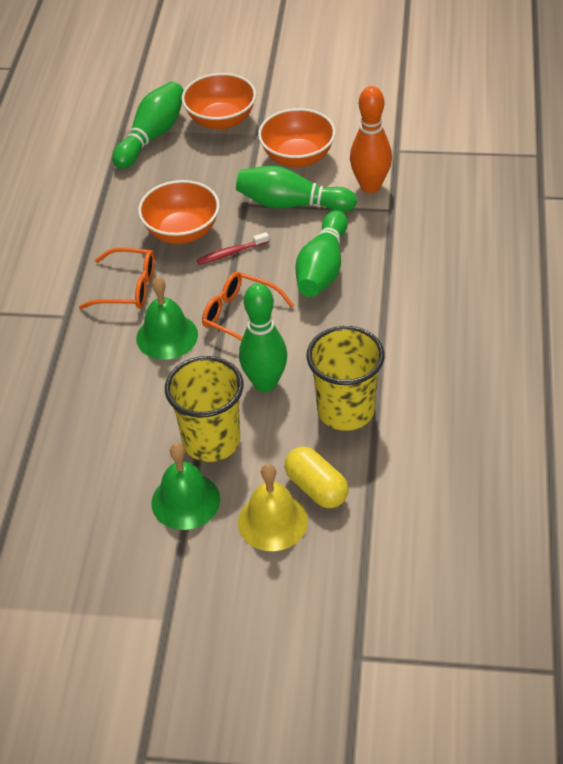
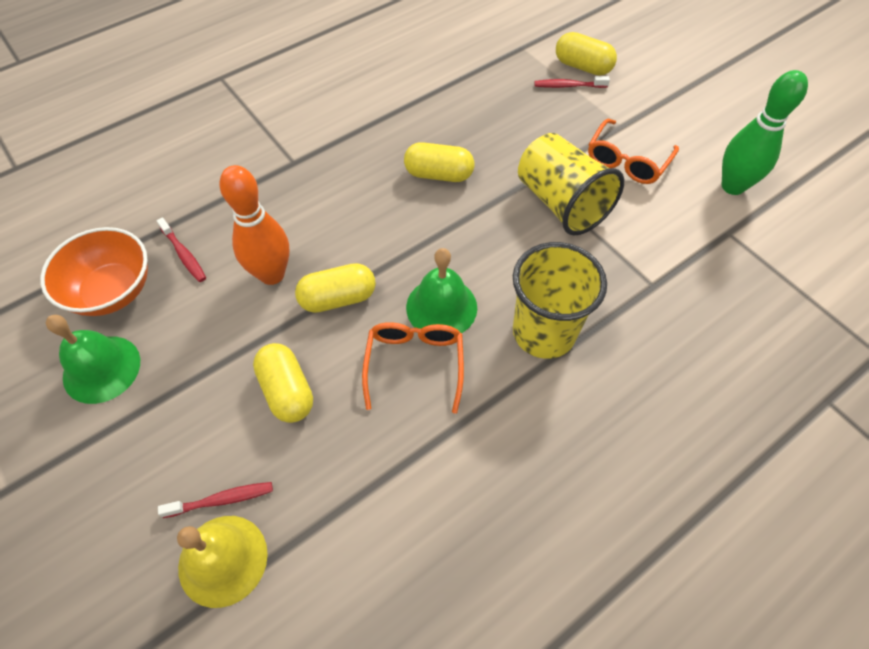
green bowling pin: [112,81,184,169] [236,166,357,212] [239,283,287,392] [295,210,348,297] = 4 -> [722,70,808,195] = 1
orange bowl: [138,180,220,244] [182,73,256,130] [258,108,336,167] = 3 -> [40,227,148,316] = 1
red toothbrush: [197,232,269,265] = 1 -> [157,217,206,282] [158,482,273,518] [534,76,610,88] = 3
yellow capsule: [285,446,349,508] = 1 -> [253,343,313,423] [295,263,376,313] [404,142,474,182] [556,32,617,76] = 4

